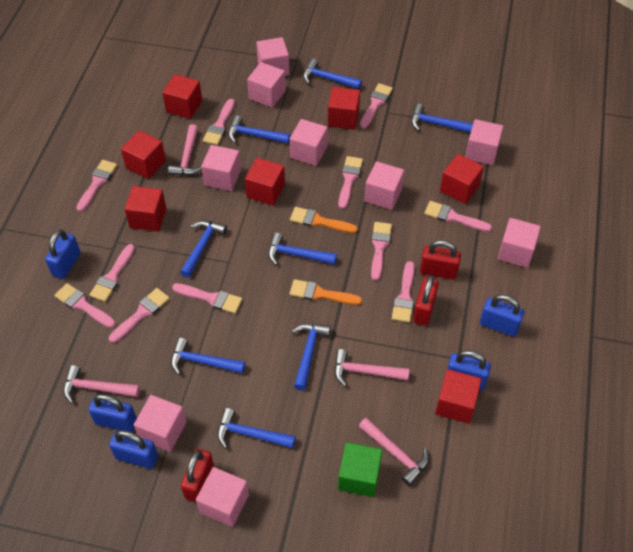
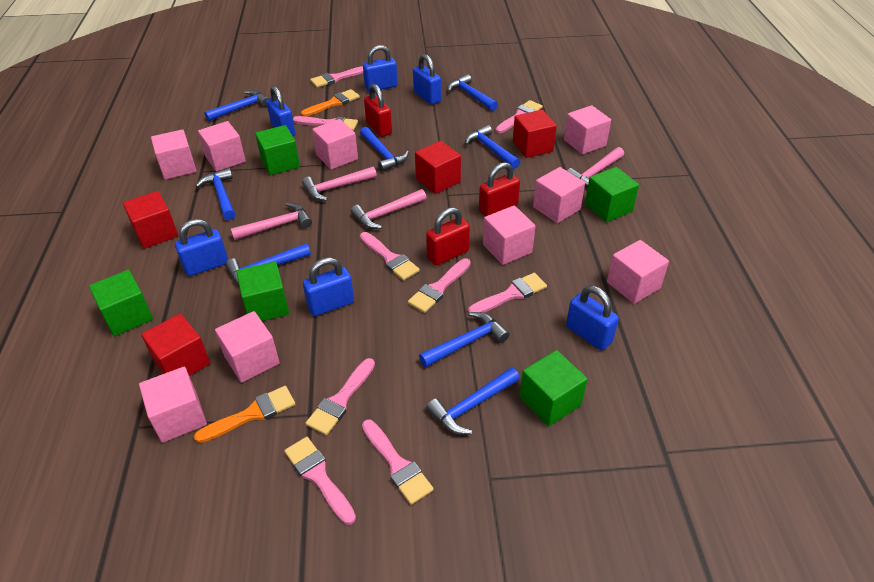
blue padlock: [45,229,80,279] [89,394,137,432] [109,430,158,469] [448,350,491,390] [480,295,524,337] = 5 -> [175,219,228,276] [266,86,295,136] [303,257,354,316] [363,45,398,92] [413,54,441,105] [566,286,619,350] = 6
green cube: [338,442,382,497] = 1 -> [89,270,153,336] [236,261,289,321] [255,125,300,175] [520,350,587,426] [585,167,639,222] = 5
pink brush: [54,283,116,328] [76,160,117,212] [89,244,135,302] [109,288,170,343] [172,283,242,314] [203,99,235,145] [338,156,363,209] [360,83,393,129] [371,222,392,281] [392,261,415,323] [424,201,492,232] = 11 -> [284,437,356,525] [293,116,358,131] [306,358,375,435] [310,66,363,88] [360,232,420,281] [362,419,434,505] [408,258,471,313] [468,273,547,314] [495,100,543,133] = 9
red cube: [121,130,166,179] [125,186,167,232] [162,74,202,119] [245,158,285,206] [328,87,360,130] [435,369,482,424] [440,154,484,204] = 7 -> [123,191,178,249] [141,313,210,376] [415,141,461,194] [513,110,557,158] = 4

